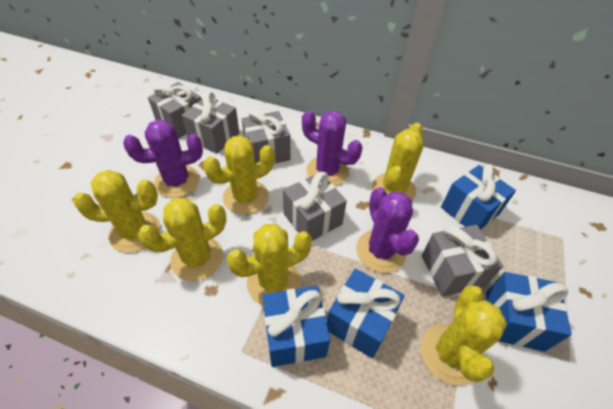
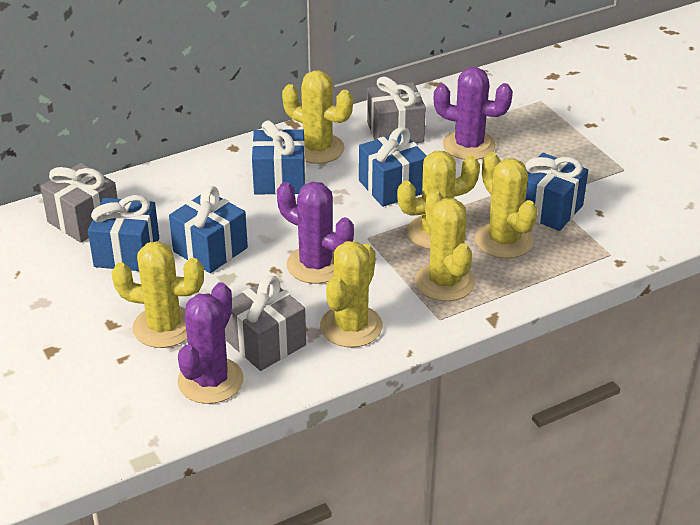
blue gift: [263,286,330,367] [327,268,404,358] [441,164,516,230] [486,272,572,352] = 4 -> [88,195,159,271] [169,186,248,273] [252,120,306,195] [359,127,426,207] [525,153,588,231] = 5
grey gift: [148,82,201,139] [181,91,239,154] [242,109,291,164] [283,172,347,241] [421,225,503,297] = 5 -> [41,163,118,243] [225,276,306,371] [367,76,426,143] = 3

